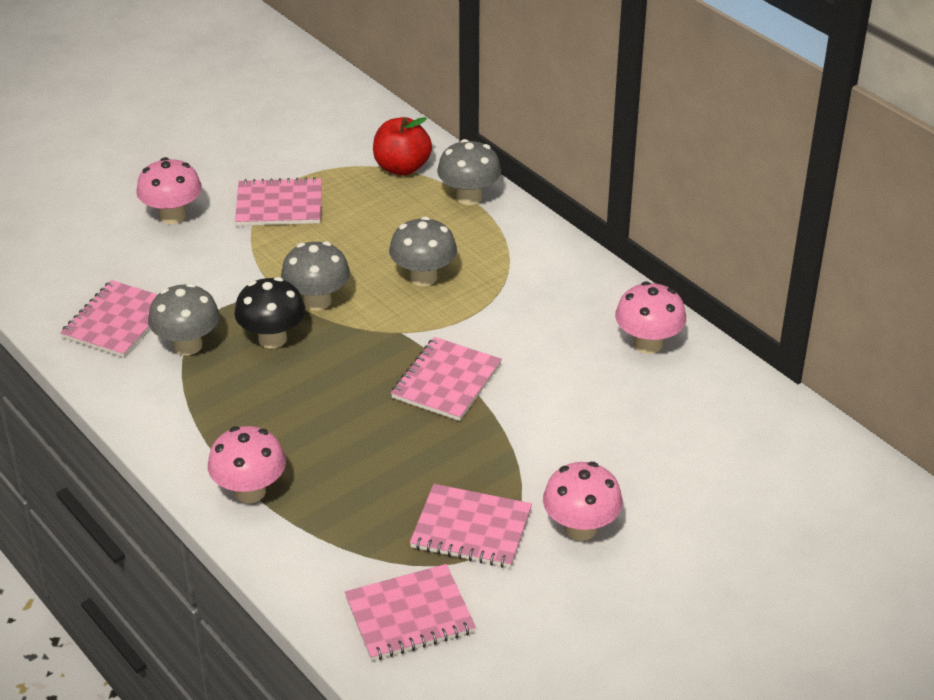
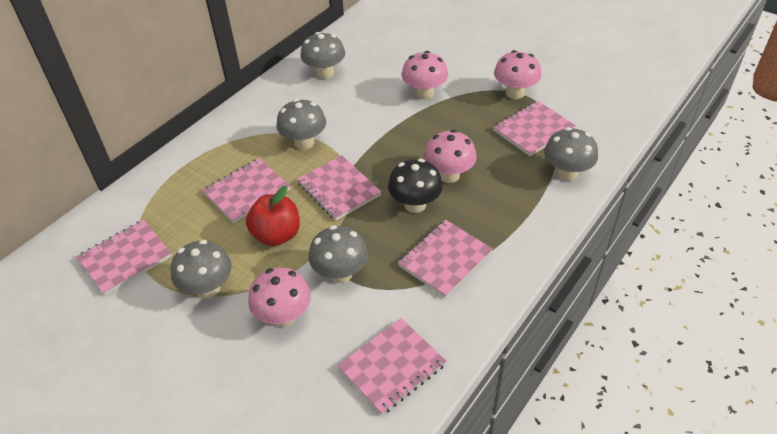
grey mushroom: [148,283,220,355] [281,241,350,310] [389,216,457,286] [437,139,501,205] = 4 -> [171,240,232,298] [276,99,326,150] [301,32,345,79] [309,225,368,283] [544,127,598,181] = 5
pink notebook: [60,280,158,357] [235,177,322,226] [345,564,476,661] [391,337,502,421] [410,484,532,568] = 5 -> [76,220,172,295] [202,158,290,223] [297,155,381,221] [337,318,447,415] [398,220,493,298] [493,101,576,156] = 6

